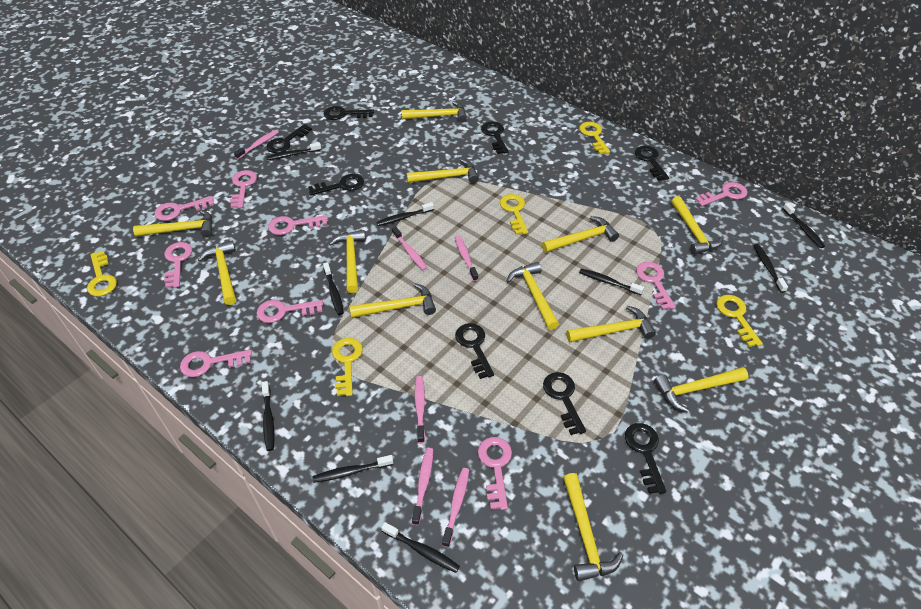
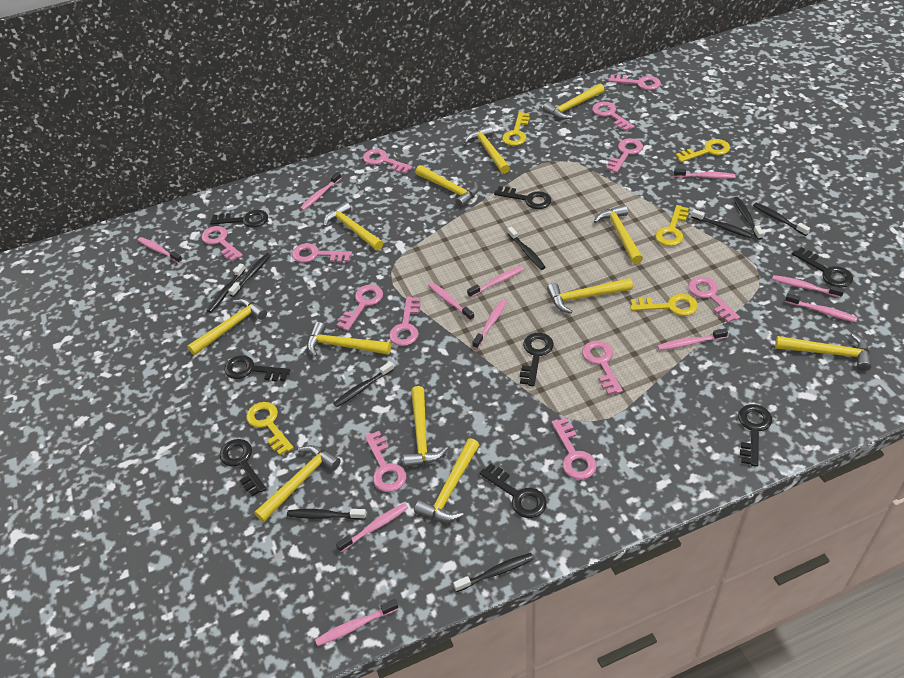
pink key: [155,196,214,221] [164,242,192,288] [180,350,252,377] [230,170,257,208] [256,300,323,323] [268,215,328,235] [478,437,512,510] [636,262,676,310] [695,182,747,206] = 9 -> [201,226,243,261] [292,243,352,263] [337,285,383,331] [363,149,412,174] [365,431,406,492] [389,296,420,346] [552,418,597,480] [582,340,623,395] [592,102,635,131] [606,138,643,173] [608,74,661,90] [688,277,740,323] = 12
pink toothbrush: [234,130,279,159] [392,226,427,271] [412,448,433,525] [414,376,425,443] [442,468,469,547] [455,235,479,281] = 6 -> [138,237,183,263] [300,172,341,211] [315,599,398,646] [336,503,408,552] [428,282,475,321] [467,266,524,298] [473,300,506,349] [657,328,728,350] [674,168,736,179] [772,275,844,298] [785,293,857,322] = 11

